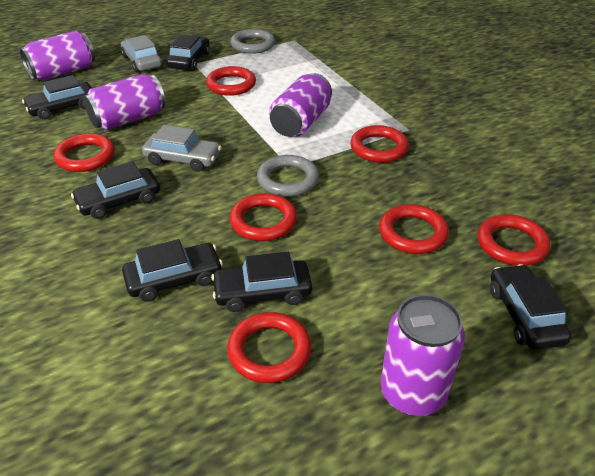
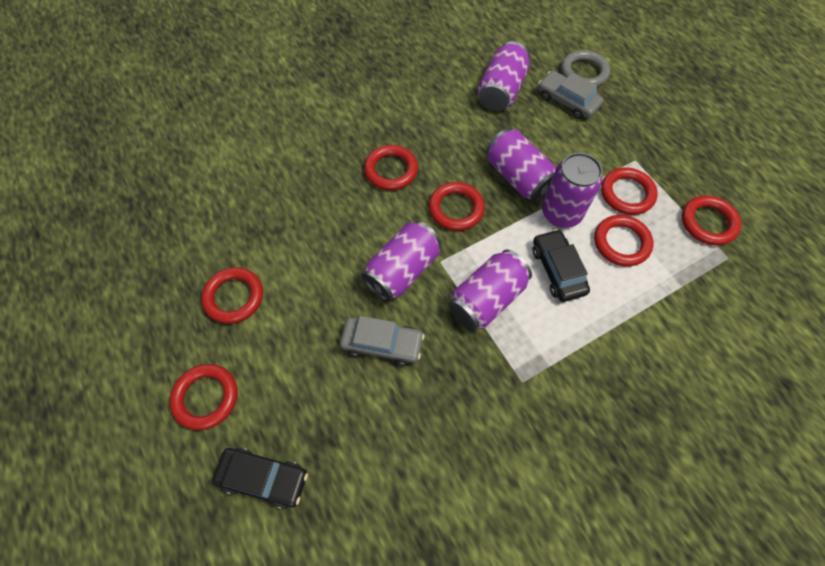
black car: [22,75,92,120] [71,161,160,219] [122,239,223,302] [166,35,210,71] [211,252,312,312] [490,264,572,350] = 6 -> [212,448,308,509] [533,229,590,302] = 2
grey ring: [230,29,275,54] [257,155,319,197] = 2 -> [561,50,610,87] = 1
purple can: [20,30,95,80] [83,74,166,130] [269,73,332,137] [381,294,465,416] = 4 -> [361,221,441,302] [448,250,532,330] [477,41,530,111] [486,129,556,202] [542,153,602,228] = 5

